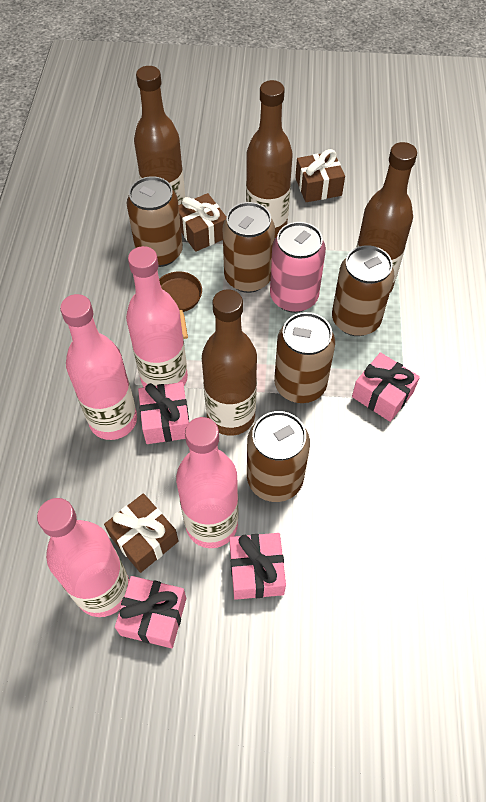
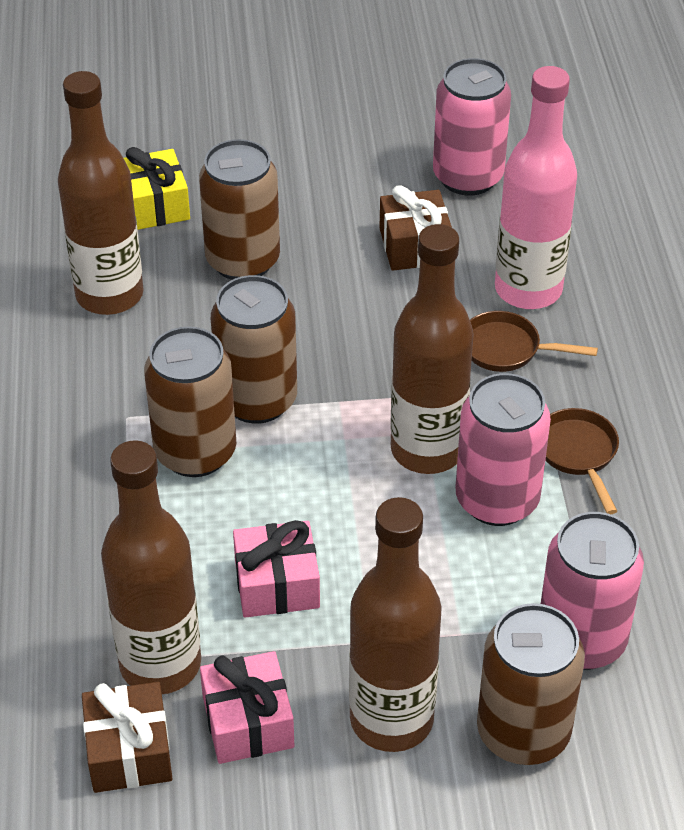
brown can: [126,176,183,267] [223,202,275,293] [247,411,310,502] [274,312,335,403] [332,245,394,336] = 5 -> [144,326,236,477] [199,139,280,280] [211,275,297,424] [477,603,585,765] = 4
brown gift: [104,493,179,573] [178,193,227,252] [295,149,345,202] = 3 -> [82,682,173,793] [380,185,452,271] = 2
brown pan: [159,271,202,339] = 1 -> [470,311,598,372] [545,408,619,514] = 2
pink bottle: [37,498,129,617] [60,294,137,440] [126,246,188,387] [176,417,239,548] = 4 -> [495,66,577,309] = 1
pink can: [270,222,326,313] = 1 -> [433,58,511,195] [455,373,551,526] [541,512,644,670] = 3
pink gift: [115,576,186,648] [138,382,189,444] [229,533,286,600] [352,352,420,422] = 4 -> [200,651,294,764] [233,520,320,618] = 2
yellow gift: none = 0 -> [124,147,190,230] = 1

